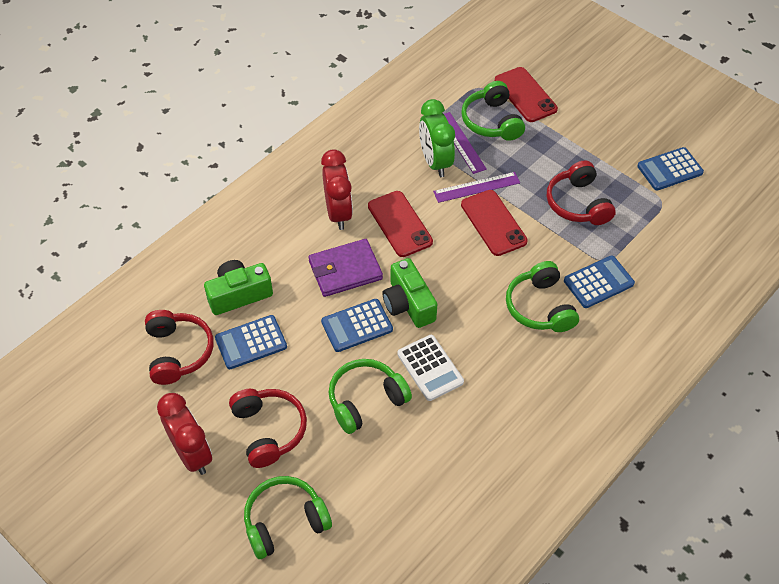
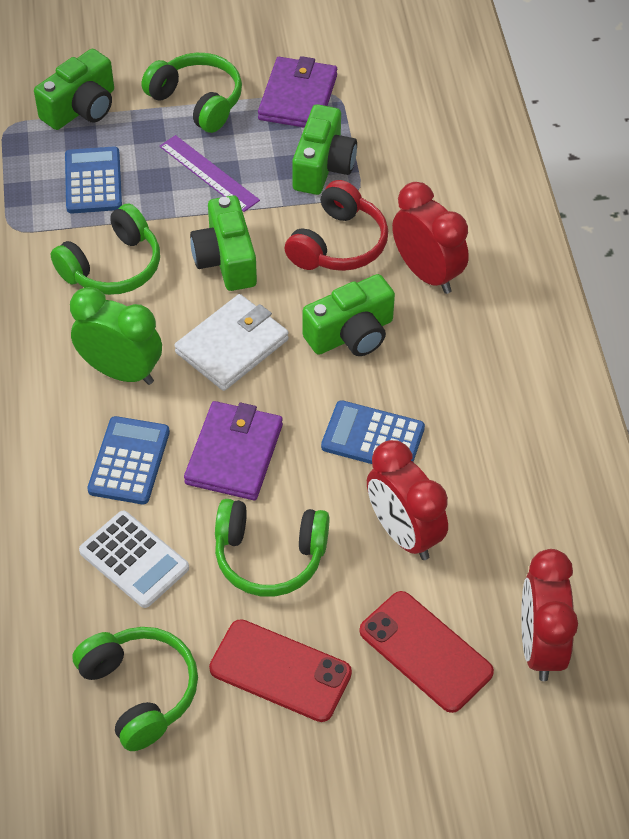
blue calculator: [215,315,287,369] [321,299,393,352] [564,256,635,308] [637,147,704,191] = 4 -> [65,146,122,213] [87,416,170,504] [321,400,425,464] = 3
green camera: [204,260,273,315] [382,258,437,328] = 2 -> [34,49,114,130] [190,195,257,291] [292,104,357,195] [303,274,395,356] = 4
purple ruler: [433,172,520,203] [444,112,487,174] = 2 -> [160,135,260,212] = 1
purple wallet: [308,239,383,297] = 1 -> [184,401,283,500] [258,56,337,128] = 2
red clock: [157,393,212,475] [321,149,353,230] = 2 -> [367,440,448,560] [392,182,469,294] [521,549,578,681] = 3
red headphones: [145,310,214,385] [229,389,307,468] [547,160,616,225] = 3 -> [284,180,388,271] = 1
red phone: [368,191,433,257] [461,190,528,256] [495,67,558,122] = 3 -> [209,619,352,722] [359,591,494,713] = 2
white wallet: none = 0 -> [174,294,289,391] = 1

